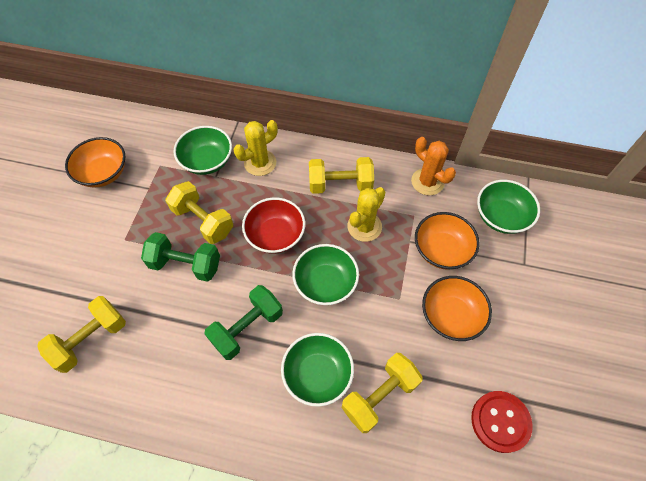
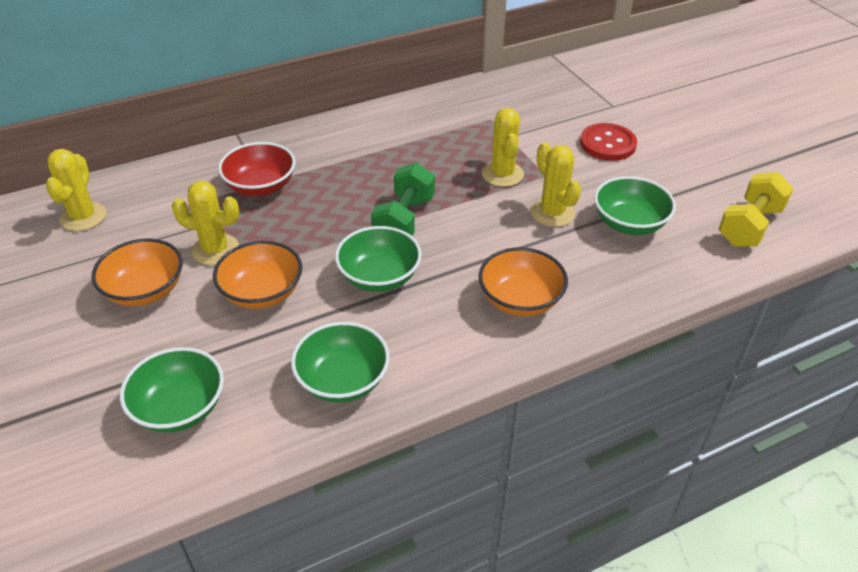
green dumbbell: [141,232,220,282] [204,285,283,360] = 2 -> [371,163,435,236] = 1
orange cactus: [411,137,456,196] = 1 -> none = 0
yellow cactus: [234,120,278,176] [347,187,386,242] = 2 -> [46,149,106,231] [172,181,239,265] [482,108,524,187] [530,142,581,227] = 4
yellow dumbbell: [37,296,126,373] [166,181,233,244] [309,157,374,194] [342,353,423,433] = 4 -> [718,172,794,247] = 1

